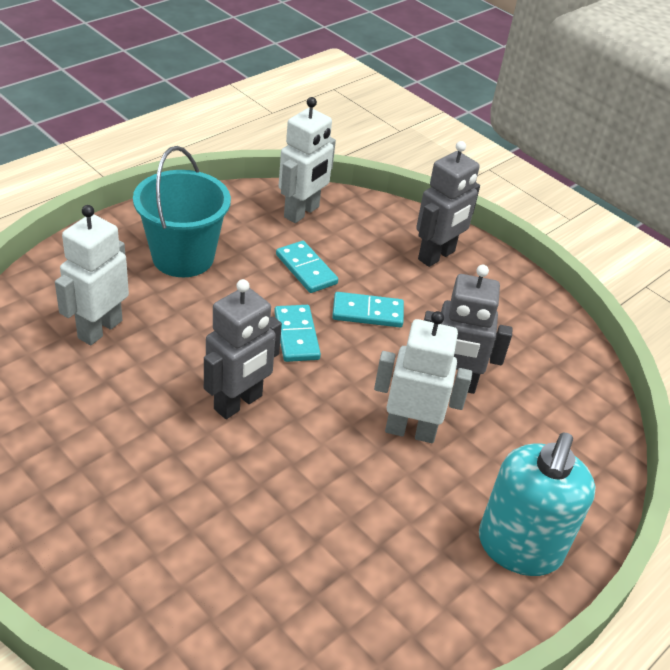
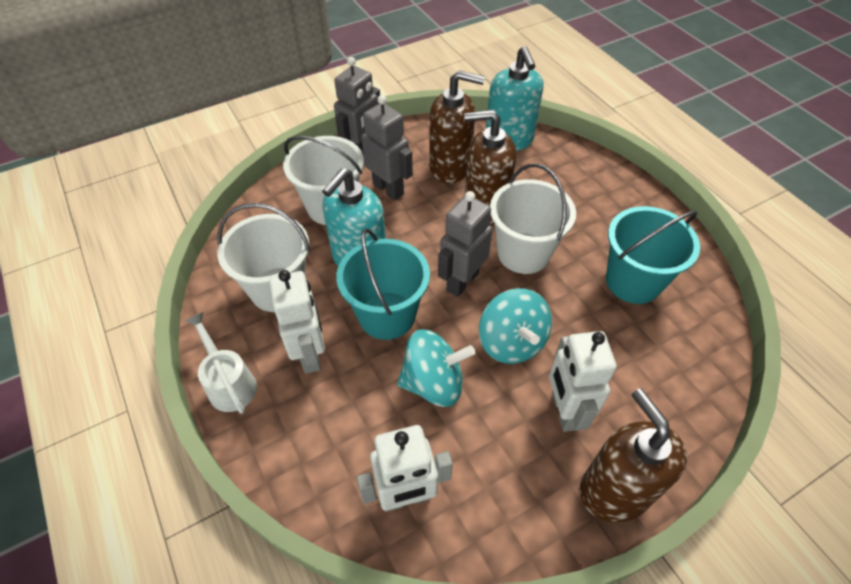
brown soap dispenser: none = 0 -> [429,70,485,183] [464,110,516,225] [580,388,687,523] = 3
turquoise bucket: [133,146,231,277] = 1 -> [336,228,430,340] [606,206,700,304] = 2
turquoise domino: [274,305,321,362] [276,241,338,293] [332,292,404,327] = 3 -> none = 0
turquoise soap dispenser: [479,432,595,576] = 1 -> [322,168,386,266] [486,46,543,151] = 2
turquoise spinning top: none = 0 -> [397,329,475,407] [479,288,552,364] = 2
white bucket: none = 0 -> [217,203,310,312] [283,136,364,225] [490,163,576,274] = 3
white watering can: none = 0 -> [185,312,257,414] = 1

